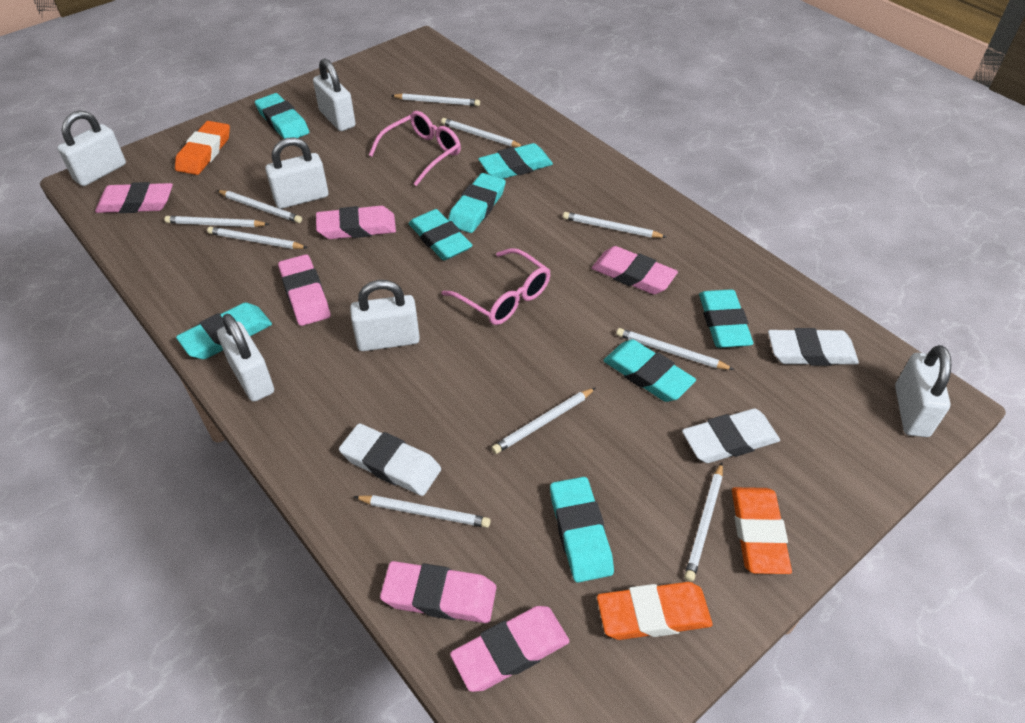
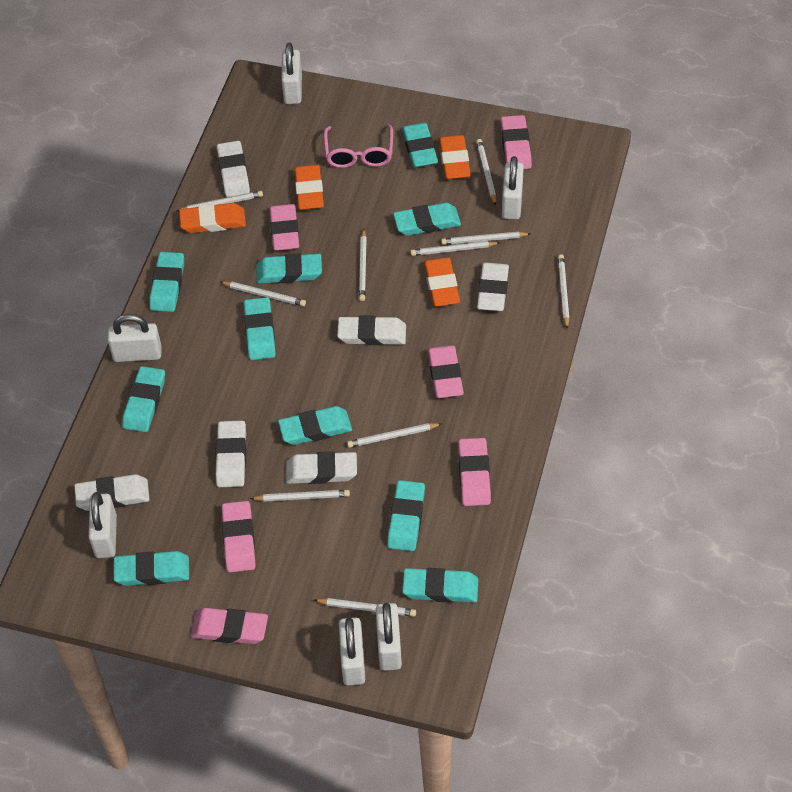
orange eraser: [175,121,230,175] [597,582,712,640] [732,487,792,574] = 3 -> [179,203,246,233] [295,165,324,210] [424,257,460,307] [439,135,471,179] = 4
pink glasses: [369,111,461,186] [442,248,551,325] = 2 -> [324,124,393,168] = 1
turquoise eraser: [176,303,272,359] [255,93,309,139] [409,209,473,260] [448,173,506,233] [478,143,553,179] [550,477,614,583] [603,339,696,402] [699,289,753,348] = 8 -> [113,551,189,586] [122,366,165,432] [149,252,184,312] [244,297,276,360] [256,253,322,284] [278,406,352,445] [387,480,425,551] [393,203,461,236] [402,123,438,167] [402,568,478,603] = 10
white eraser: [339,423,441,496] [682,408,780,463] [768,328,859,366] = 3 -> [74,474,150,511] [215,421,246,487] [217,141,250,197] [286,451,357,484] [337,315,406,345] [477,262,509,311] = 6

